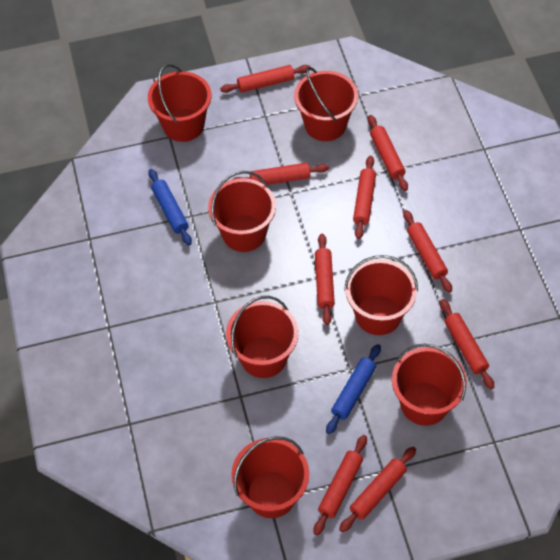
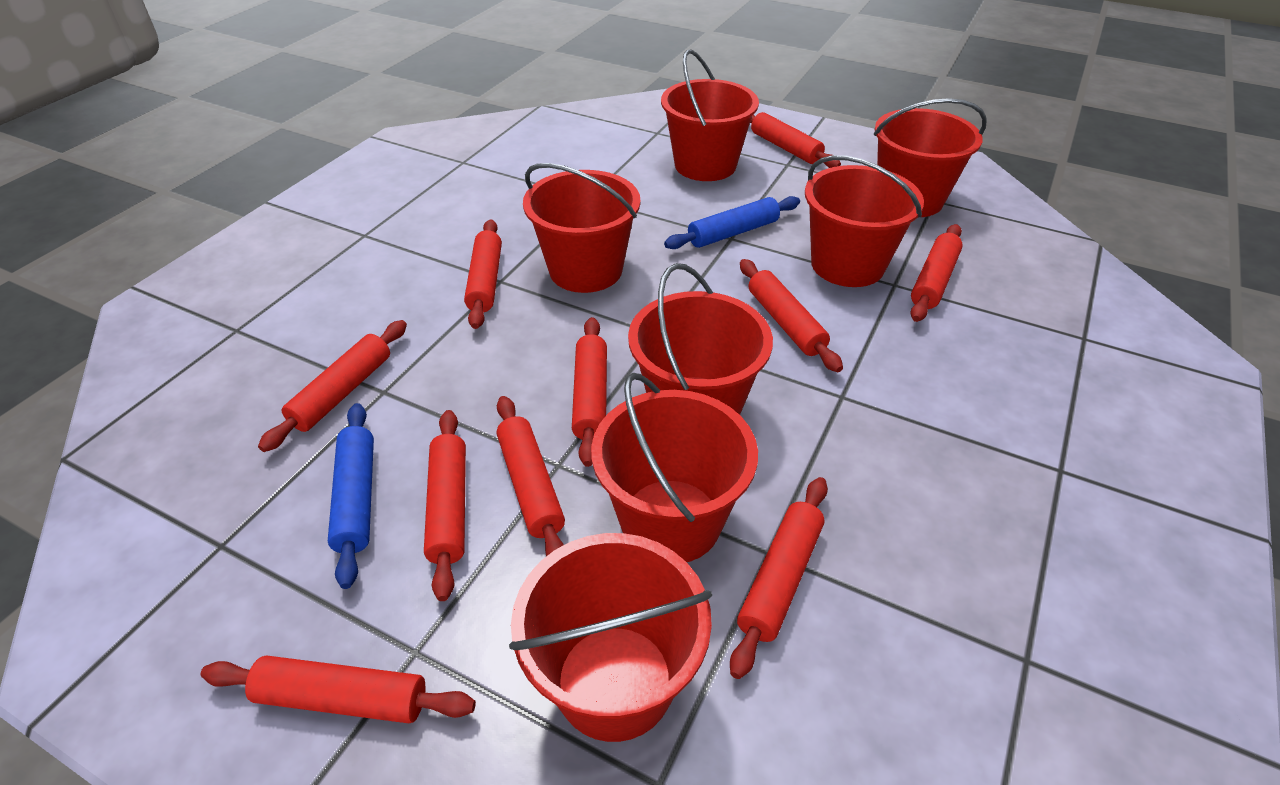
red rolling pin: [220,65,310,93] [232,163,329,185] [314,435,367,535] [315,234,335,325] [339,447,416,532] [353,156,376,239] [368,115,408,191] [403,210,452,293] [440,299,494,389] = 9 -> [201,655,476,723] [258,320,407,452] [424,410,466,601] [464,220,502,329] [497,396,565,556] [572,317,607,467] [730,477,828,679] [740,259,843,372] [750,112,841,168] [910,224,963,322] = 10

